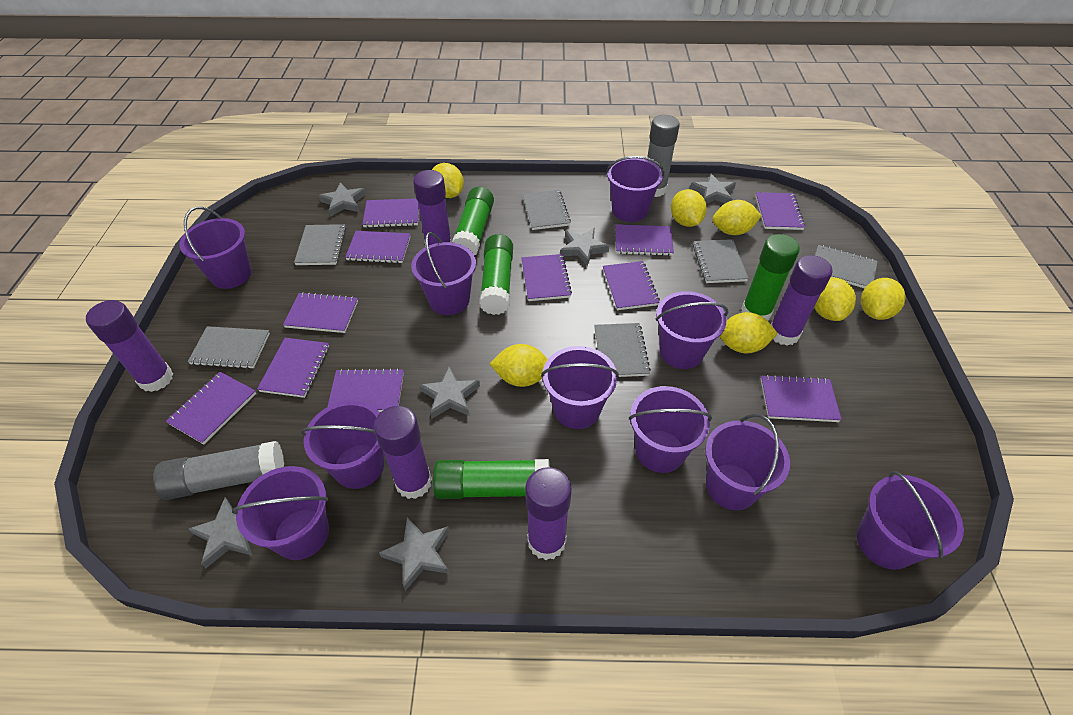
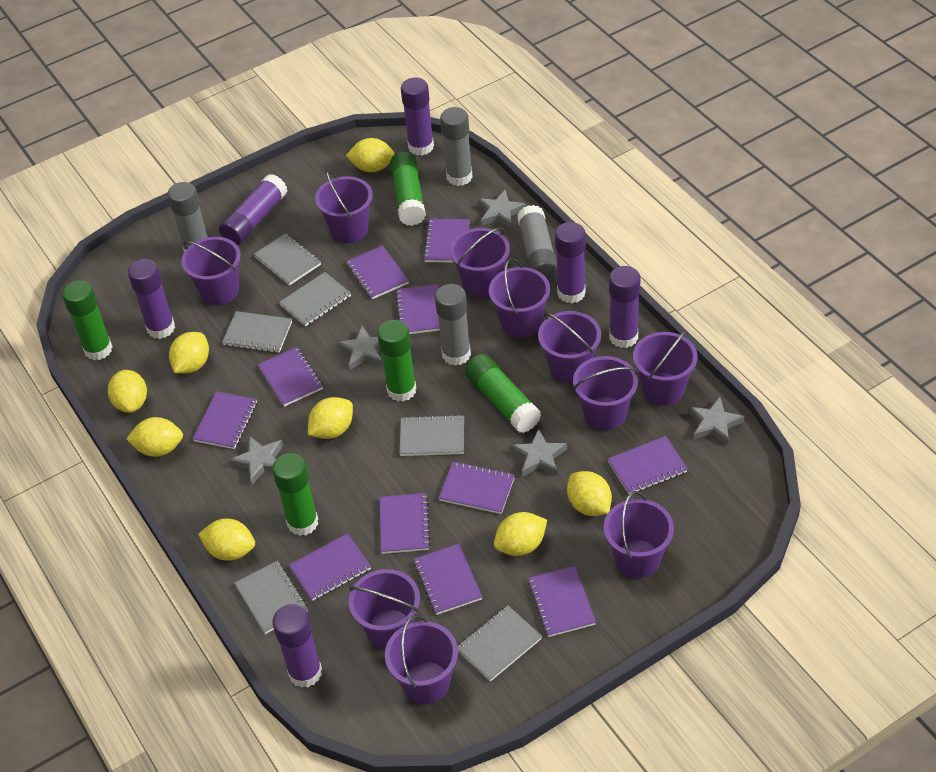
green glue stick: [433,459,549,499] [452,187,494,255] [479,234,513,315] [741,234,800,321] = 4 -> [62,280,113,360] [272,453,318,536] [377,320,416,402] [390,152,426,226] [465,354,541,433] = 5
grey glue stick: [153,441,284,500] [647,115,680,197] = 2 -> [167,182,208,252] [435,284,471,366] [440,107,473,186] [517,205,557,282] = 4
grey star: [188,497,252,568] [318,182,366,217] [379,517,449,591] [419,366,480,419] [560,228,609,266] [690,173,736,204] = 6 -> [230,436,283,484] [337,326,382,370] [478,190,526,228] [511,428,567,477] [688,397,745,445] = 5
purple glue stick: [86,300,173,392] [374,406,432,499] [413,170,452,247] [525,467,572,560] [771,255,833,346] = 5 -> [128,259,175,339] [219,174,287,245] [272,604,322,688] [401,77,434,155] [555,222,586,303] [609,266,641,348] = 6
yellow lemon: [432,163,464,198] [490,344,548,387] [671,189,707,227] [712,200,761,235] [719,312,778,354] [814,277,856,321] [861,278,906,320] = 7 -> [108,370,147,413] [126,417,183,457] [169,332,209,373] [198,519,255,561] [308,397,353,439] [346,138,395,172] [494,512,547,556] [567,471,612,516] = 8

